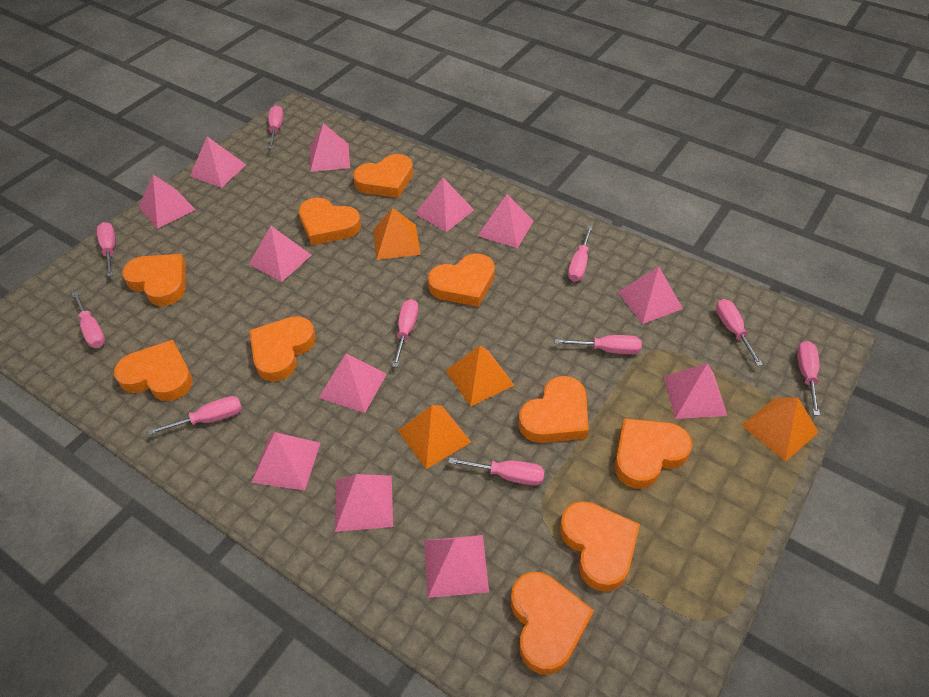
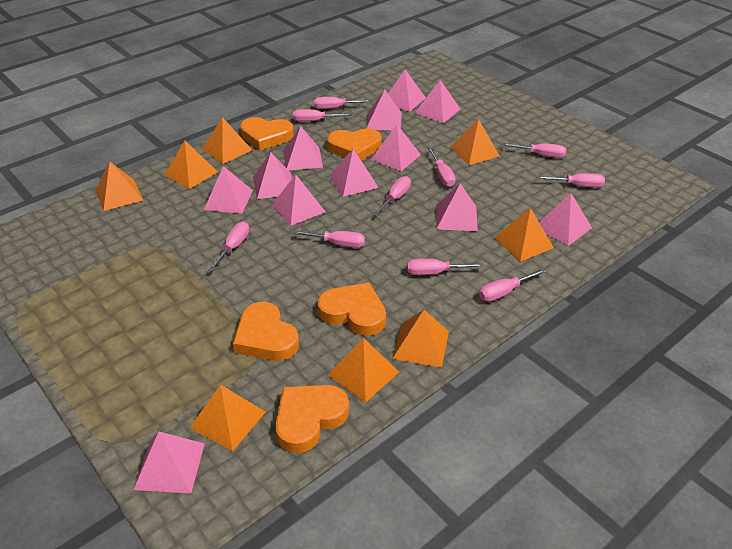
orange heart: [114,340,193,401] [122,254,186,306] [249,316,316,382] [299,197,361,245] [353,154,413,198] [428,254,495,307] [511,572,594,675] [518,376,589,443] [560,501,640,592] [615,418,692,489] = 10 -> [233,302,299,361] [240,117,294,150] [275,385,349,453] [318,282,386,336] [327,128,382,161] = 5
orange pyramid: [373,208,421,260] [398,405,471,469] [446,345,514,407] [741,397,819,462] = 4 -> [96,161,143,211] [165,141,218,189] [190,385,266,451] [202,117,252,164] [328,338,399,403] [392,310,449,368] [450,119,500,165] [494,208,554,262] = 8

